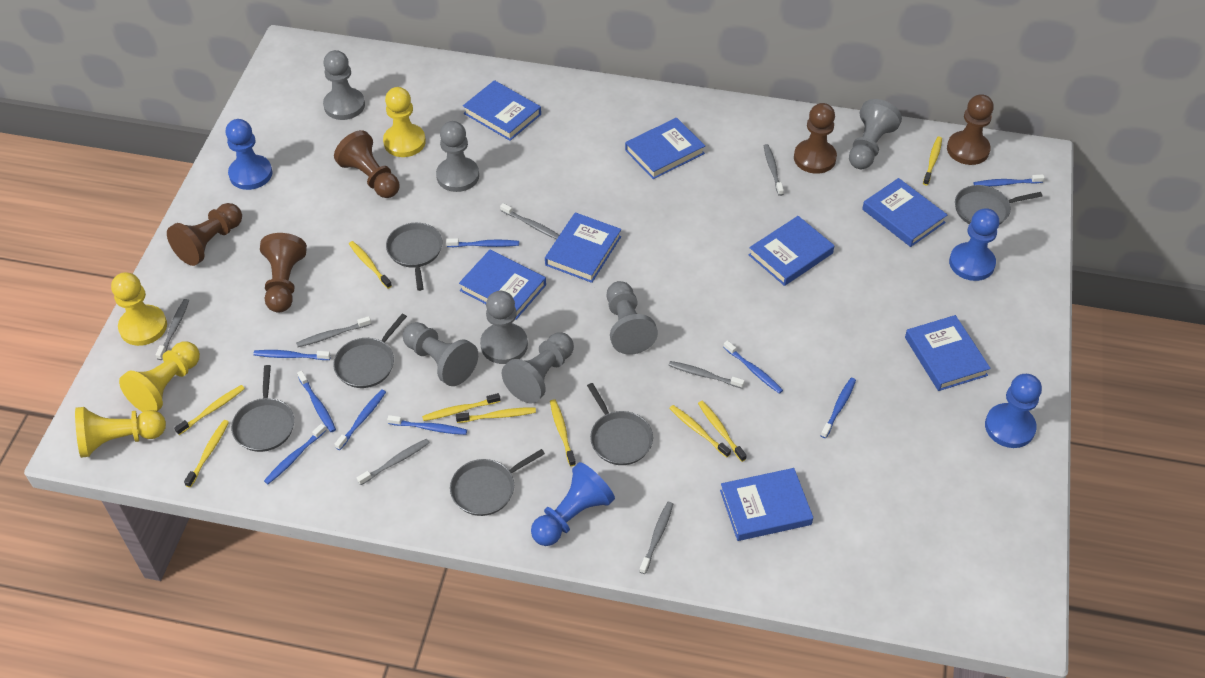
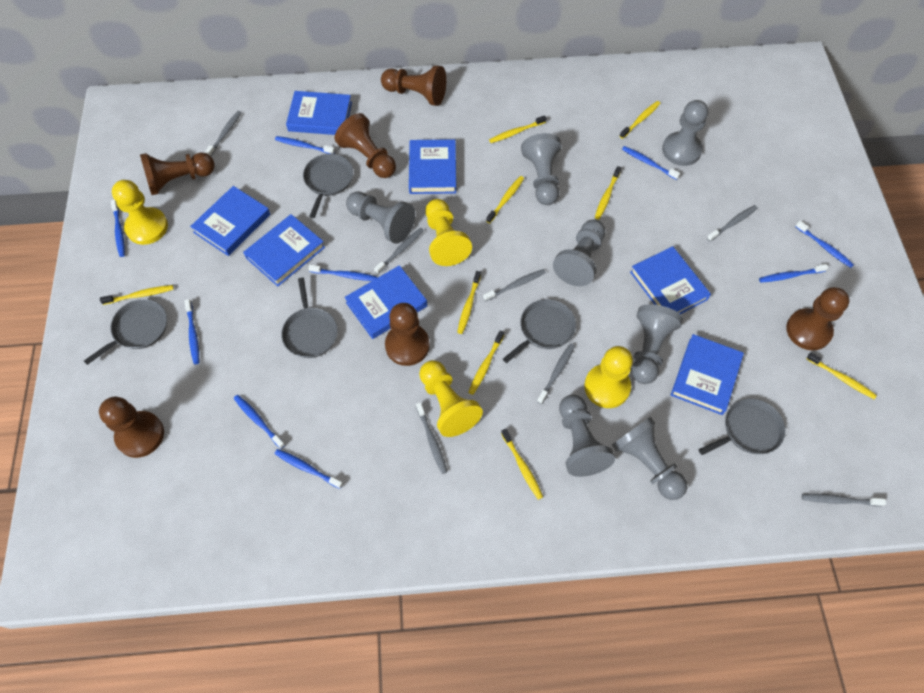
blue book: [459,250,546,320] [463,80,541,141] [545,212,621,283] [625,118,705,179] [720,468,813,541] [749,216,834,286] [862,178,947,247] [905,315,991,391] = 8 -> [190,186,271,256] [243,214,325,286] [286,91,352,135] [345,265,427,339] [409,139,456,194] [630,246,711,314] [671,334,744,415] = 7
blue pawn: [226,119,273,190] [531,462,615,546] [949,208,999,281] [985,374,1042,448] = 4 -> none = 0
brown pawn: [167,203,242,266] [260,233,307,313] [334,130,399,198] [794,103,837,174] [947,94,994,165] = 5 -> [99,397,164,458] [140,152,215,195] [334,113,396,178] [381,65,446,106] [385,303,430,366] [786,287,850,351] = 6
grey pan: [231,365,294,452] [333,314,407,388] [386,223,442,291] [450,449,545,516] [587,383,653,465] [955,185,1043,225] = 6 -> [84,299,167,365] [281,278,338,358] [303,154,353,218] [503,299,576,363] [698,399,785,455] = 5

